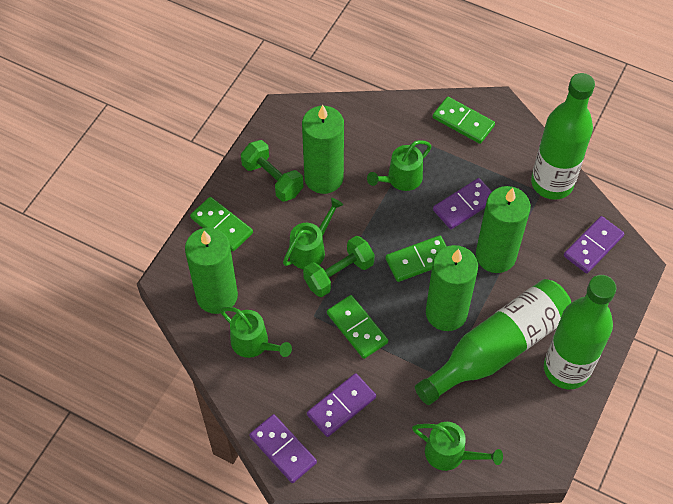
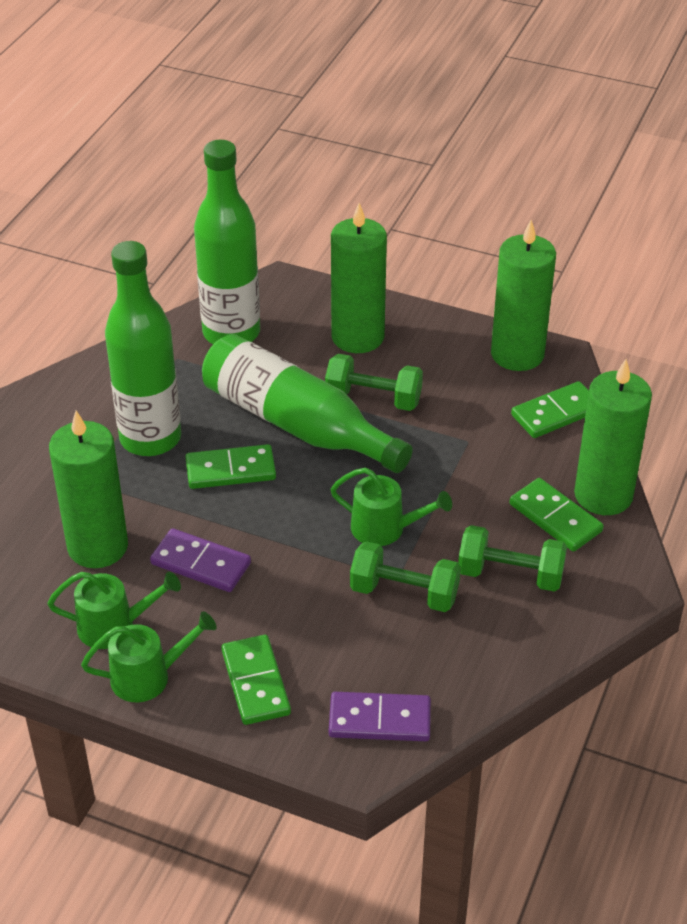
green dumbbell: [241,140,303,202] [303,236,375,297] = 2 -> [325,354,423,411] [350,541,461,612] [458,525,567,592] = 3
green watering can: [220,307,292,358] [283,198,343,269] [367,140,432,191] [412,422,503,471] = 4 -> [48,572,181,649] [81,612,216,702] [330,467,452,546] = 3
purple domino: [249,414,317,483] [307,373,376,437] [433,178,492,229] [564,216,624,273] = 4 -> [150,528,251,592] [329,692,431,741] = 2

